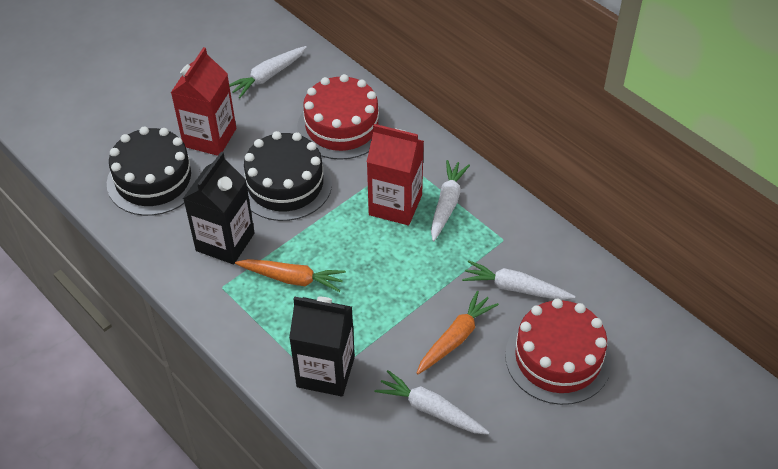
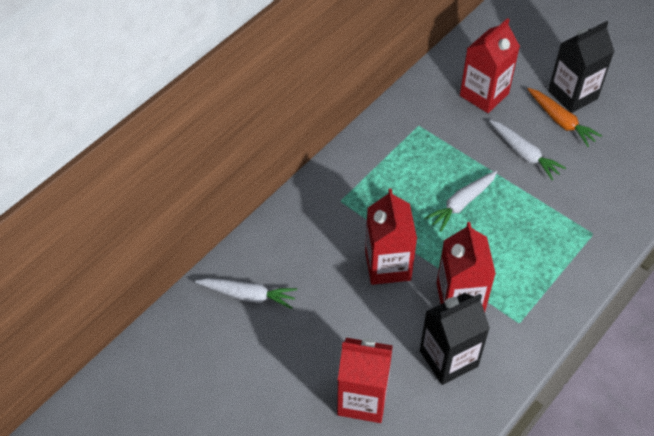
black cake: [107,127,200,216] [242,131,332,221] = 2 -> none = 0
orange carrot: [235,259,346,292] [417,291,499,374] = 2 -> [528,88,602,147] = 1
red cake: [297,74,387,160] [505,298,612,405] = 2 -> none = 0
red carton: [171,47,236,156] [367,124,424,225] = 2 -> [337,338,393,423] [365,188,417,285] [437,222,496,312] [460,18,520,113] = 4
white carrot: [229,46,307,98] [374,370,489,435] [431,160,470,242] [462,260,575,300] = 4 -> [195,278,297,309] [424,171,497,232] [489,120,566,180] = 3

